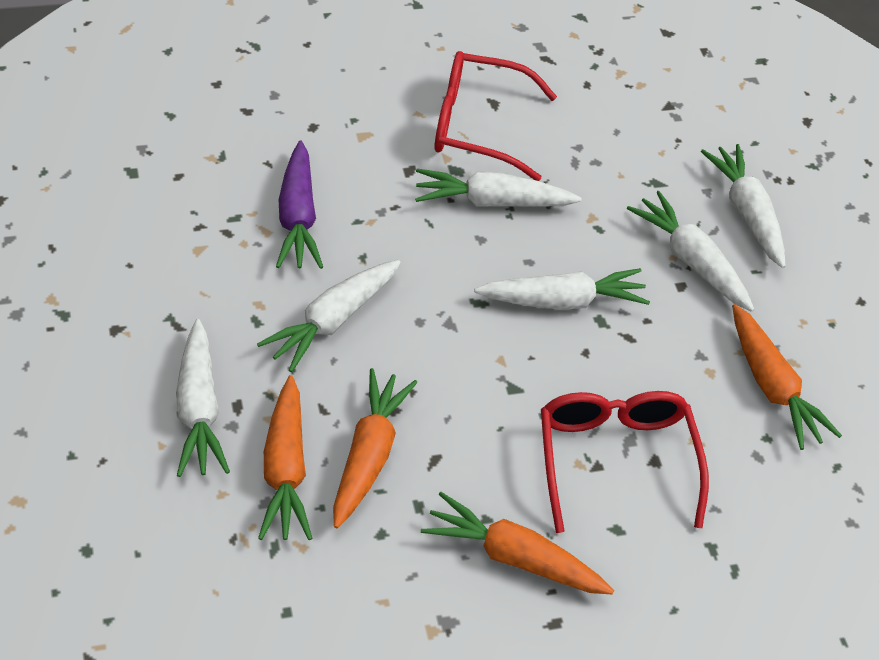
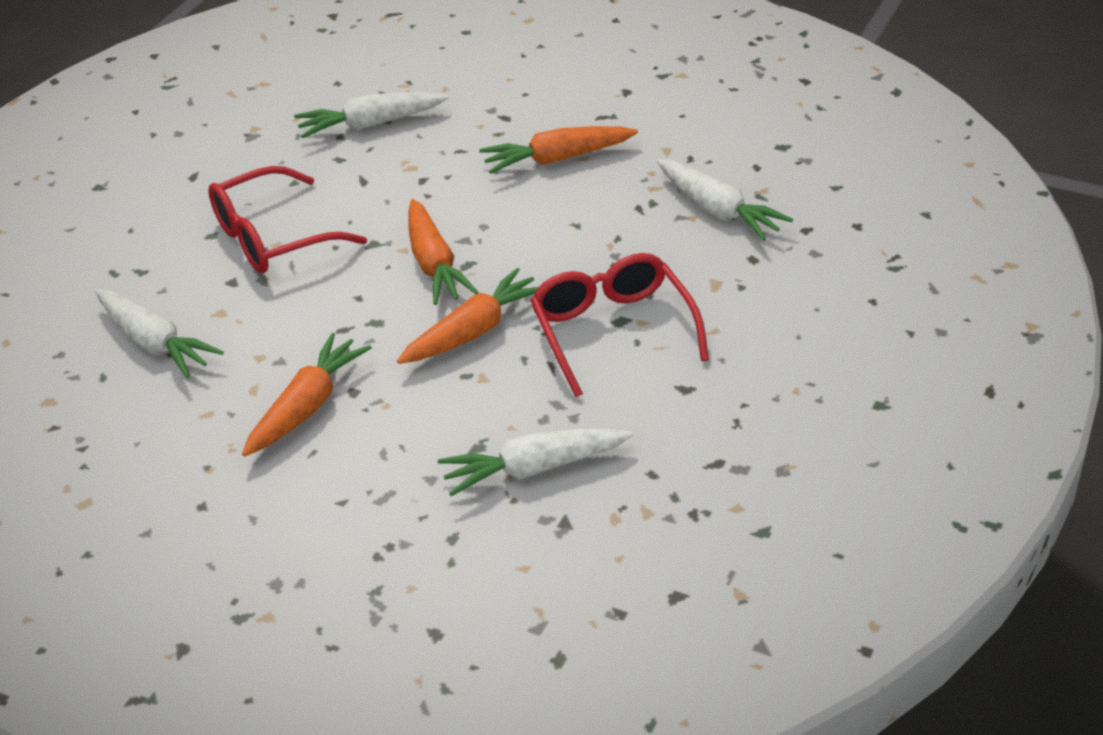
purple carrot: [276,140,323,269] = 1 -> none = 0
white carrot: [176,319,230,477] [257,260,401,373] [415,168,582,207] [474,268,650,310] [627,191,755,312] [701,144,786,268] = 6 -> [95,289,224,378] [294,92,449,138] [438,429,633,496] [657,159,793,241] = 4

